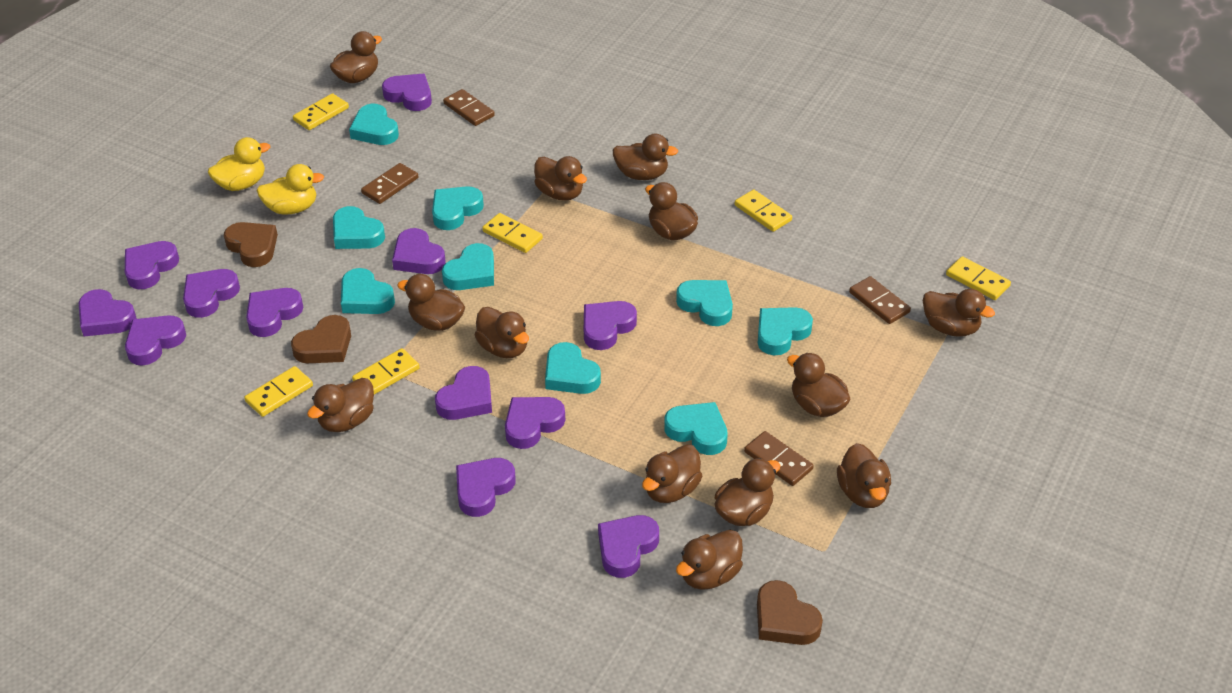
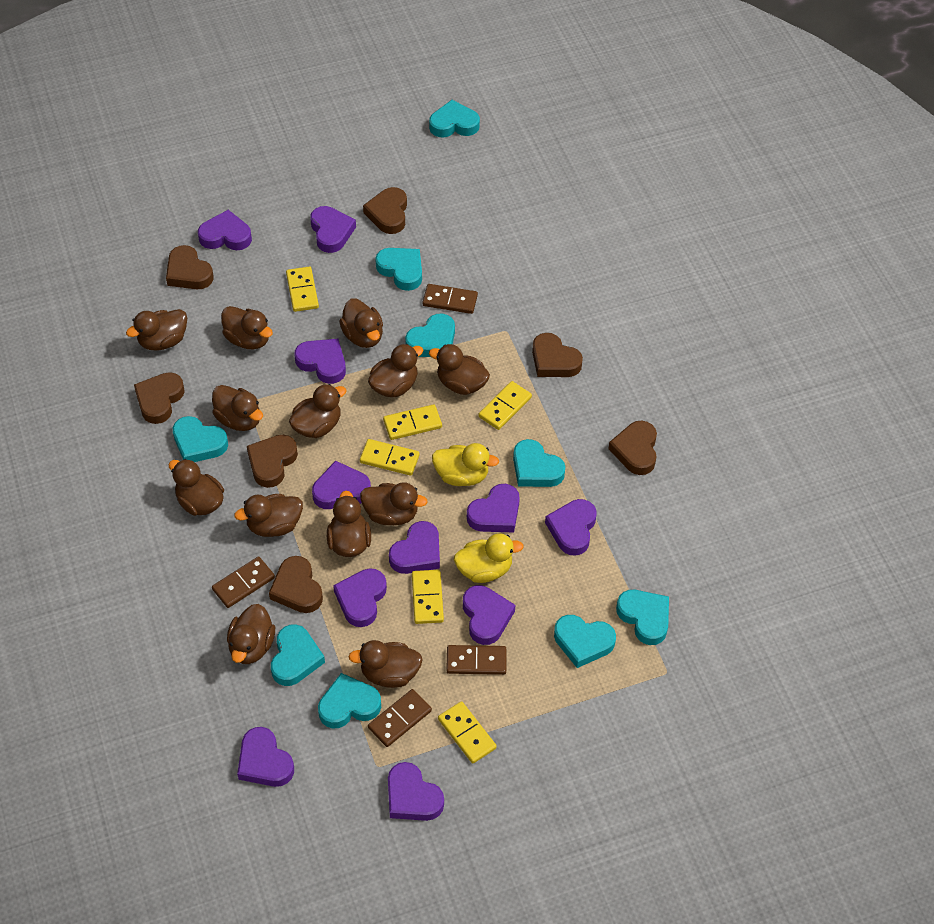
brown heart: [224,222,278,267] [291,315,351,363] [757,580,823,645] = 3 -> [134,372,185,424] [166,245,214,289] [247,435,298,488] [269,556,323,613] [363,187,407,234] [532,333,583,377] [608,421,657,475] = 7
purple heart: [79,289,137,336] [125,241,179,289] [125,315,186,366] [183,269,240,318] [246,288,303,337] [382,74,432,111] [392,228,445,274] [435,366,492,420] [456,458,516,517] [505,397,565,449] [584,301,637,350] [598,515,659,578] = 12 -> [198,210,252,250] [237,727,294,787] [294,339,346,384] [310,206,356,253] [312,461,371,509] [333,568,387,627] [388,762,444,821] [389,521,440,574] [463,585,515,645] [467,484,520,532] [545,499,596,556] = 11

